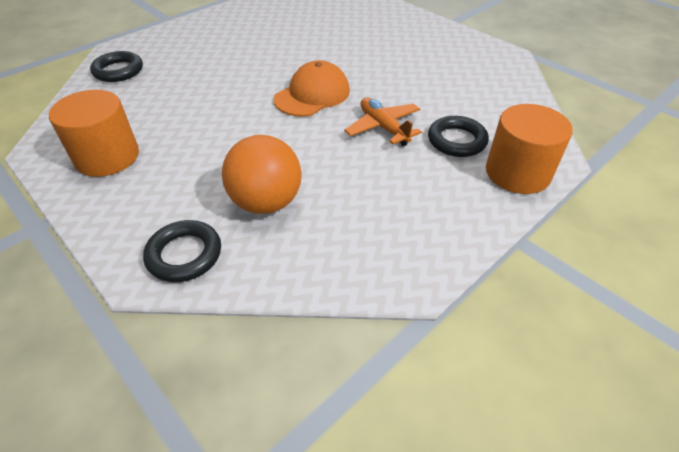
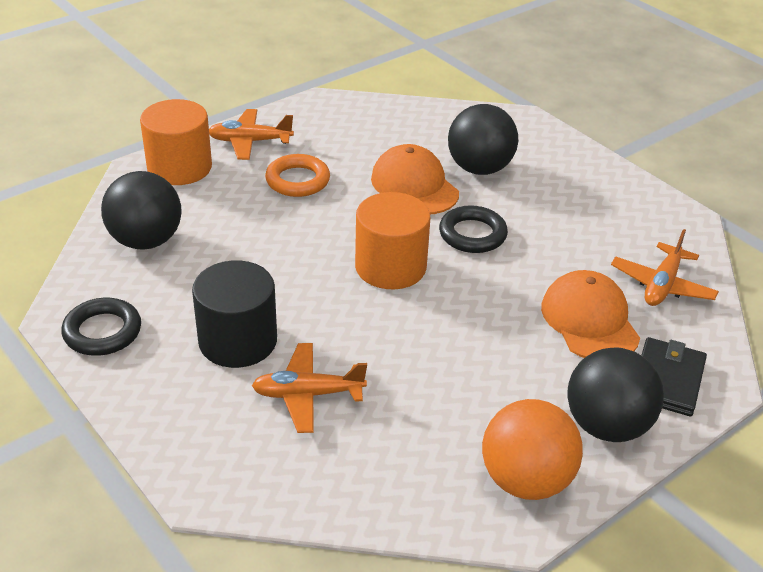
black ball: none = 0 -> [101,171,182,250] [448,104,518,175] [567,347,664,442] = 3
black cylinder: none = 0 -> [192,260,277,368] = 1
black ring: [90,51,143,82] [143,220,221,282] [428,116,489,157] = 3 -> [61,298,141,356] [439,205,508,253] = 2
black wallet: none = 0 -> [641,337,707,416] = 1
orange cap: [274,60,350,117] = 1 -> [371,144,459,214] [541,270,640,358] = 2
orange plane: [344,98,422,146] = 1 -> [209,109,294,160] [252,343,367,433] [611,229,719,306] = 3
orange ring: none = 0 -> [265,154,330,197] = 1

